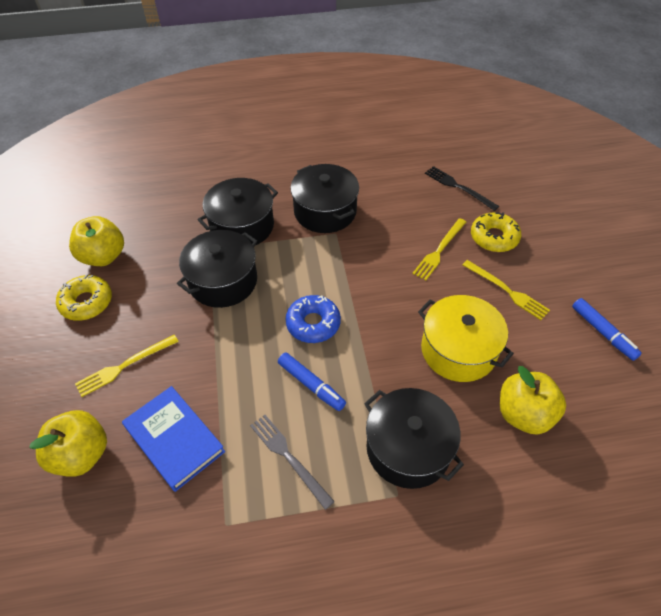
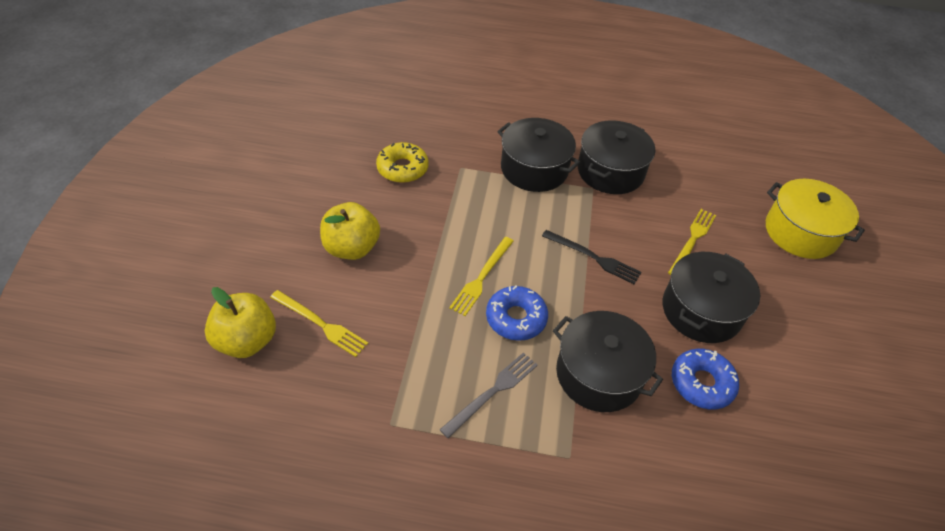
blue book: [122,386,225,492] = 1 -> none = 0
blue donut: [285,295,341,343] = 1 -> [486,286,548,341] [672,349,739,409] = 2
blue marker: [278,352,346,411] [572,298,642,361] = 2 -> none = 0
yellow apple: [29,410,107,477] [69,216,124,266] [500,366,566,434] = 3 -> [205,287,276,358] [320,202,380,260] = 2
yellow donut: [56,274,112,321] [471,212,521,252] = 2 -> [376,142,429,183] = 1

